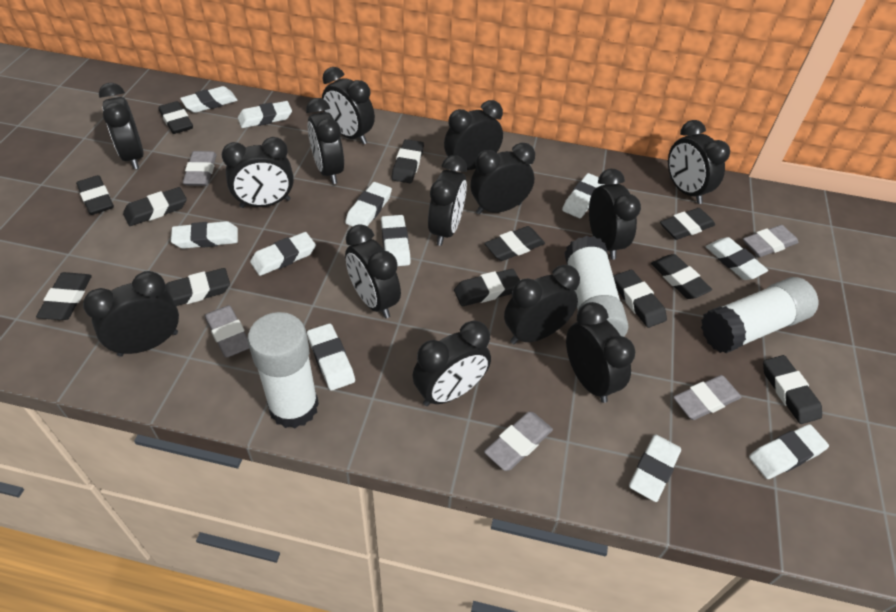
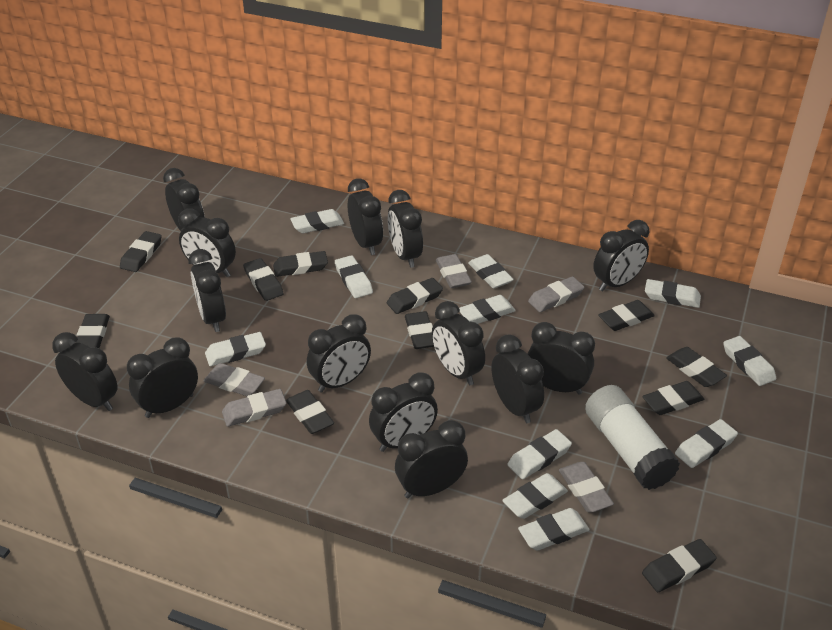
black eraser: [36,272,92,320] [76,175,114,215] [123,187,187,226] [159,101,193,134] [165,268,230,306] [392,139,424,183] [454,269,520,306] [484,226,545,261] [613,270,667,328] [651,254,712,299] [660,208,715,240] [763,355,822,424] = 12 -> [75,314,110,348] [120,231,162,272] [243,258,284,301] [273,251,328,277] [286,390,334,434] [387,278,443,314] [405,311,434,349] [598,300,655,331] [642,381,704,415] [642,539,717,592] [666,347,727,387] = 11
white glue stick: [248,312,319,428] [564,236,628,337] [701,277,818,353] = 3 -> [585,385,680,490] = 1

